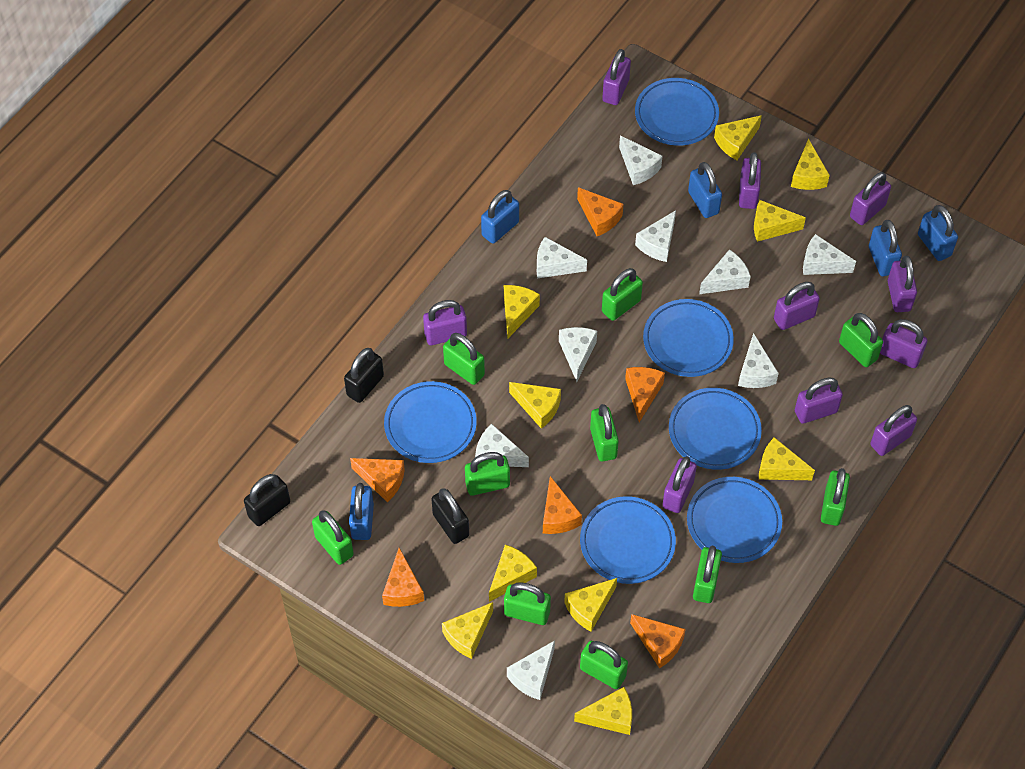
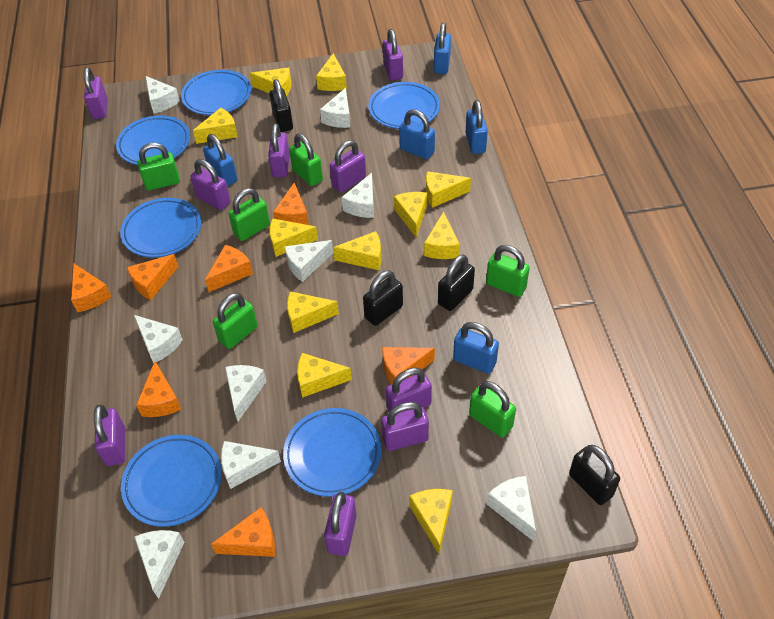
black padlock: [244,474,290,526] [344,348,384,403] [432,488,469,544] = 3 -> [269,79,293,132] [363,270,403,326] [438,254,475,311] [569,445,620,505] = 4
green padlock: [312,510,354,565] [443,333,485,385] [465,452,510,496] [504,583,551,625] [580,641,628,689] [590,404,619,461] [602,268,643,321] [693,546,722,603] [821,468,850,526] [839,313,883,367] = 10 -> [137,142,180,191] [213,293,258,349] [228,188,270,241] [289,133,323,186] [469,381,516,437] [486,245,530,297] = 6
orange cheese: [350,458,405,502] [382,548,424,607] [543,476,582,534] [577,187,624,236] [625,367,665,422] [630,614,686,668] = 6 -> [71,263,112,312] [127,254,179,300] [136,361,182,417] [205,245,253,292] [211,507,275,557] [273,182,309,225] [382,347,435,384] = 7
purple padlock: [423,300,467,345] [602,49,631,105] [663,456,697,513] [739,152,761,209] [774,282,820,330] [795,378,843,424] [850,172,891,225] [870,405,917,456] [880,319,928,368] [888,256,917,312] = 10 -> [84,67,108,119] [94,404,125,466] [191,159,231,210] [268,123,290,178] [324,492,357,556] [330,140,366,193] [381,402,429,451] [383,29,403,80] [386,368,432,411] = 9
yellow cheese: [442,602,493,659] [489,544,537,602] [504,285,540,338] [509,382,561,429] [564,578,617,632] [574,687,632,735] [714,115,762,160] [754,200,806,242] [759,437,815,480] [791,138,830,190] = 10 -> [193,108,238,144] [250,67,291,96] [270,218,318,257] [287,291,339,333] [297,353,352,398] [316,53,347,91] [333,231,381,270] [394,192,427,238] [409,489,453,554] [424,211,460,259] [426,171,471,208] = 11

